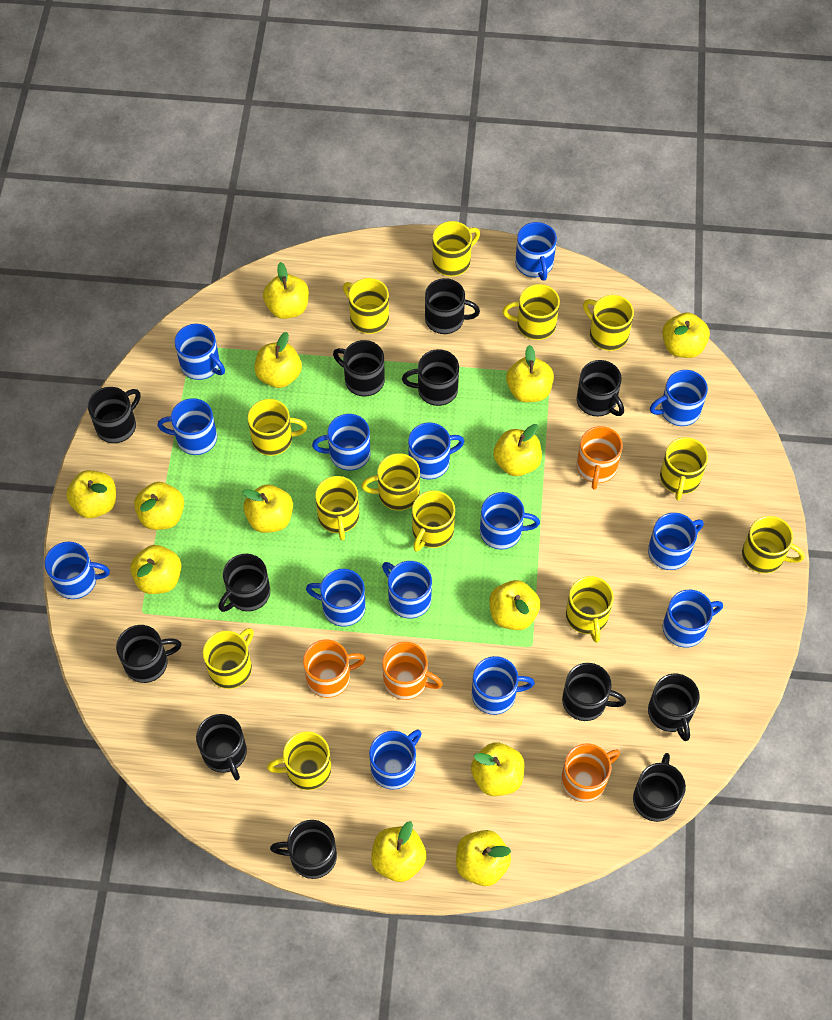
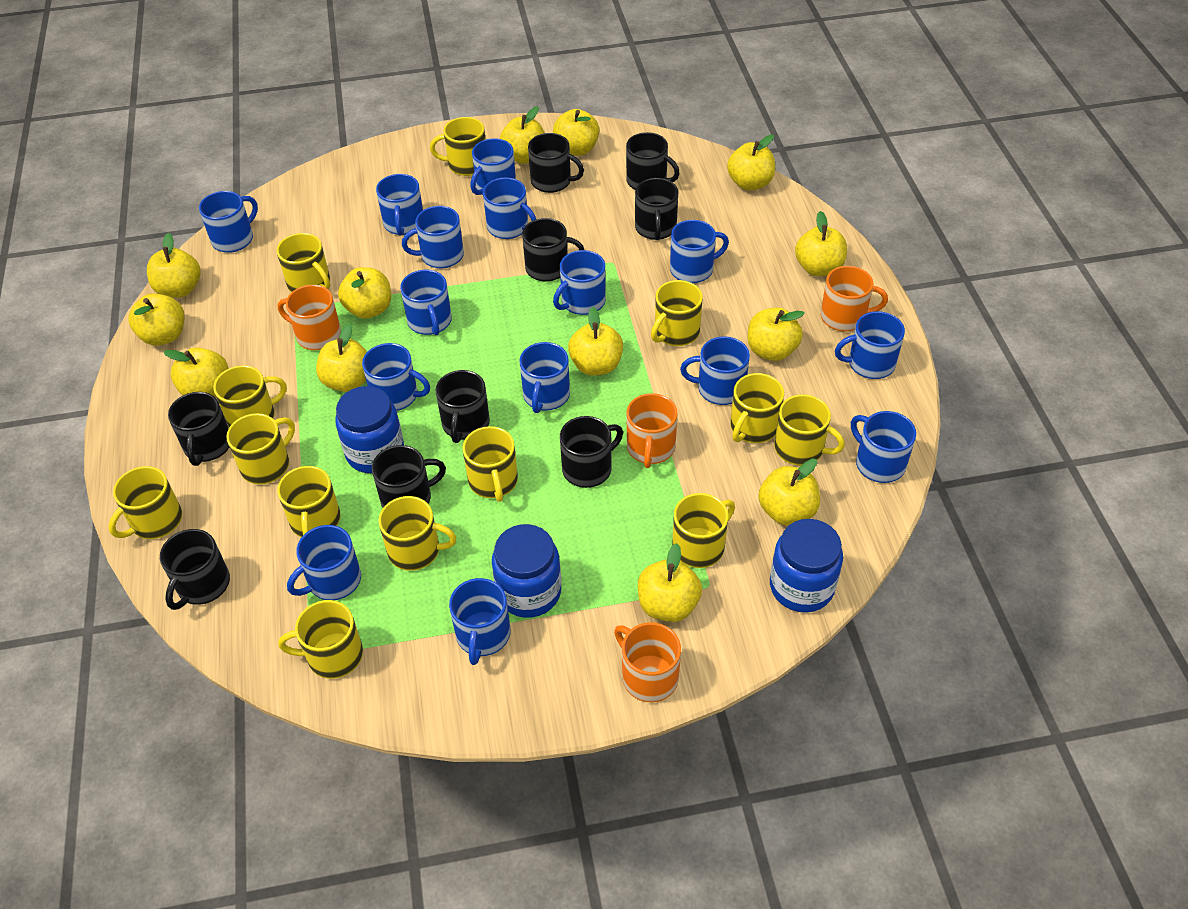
black mug: [88,387,140,443] [116,625,181,683] [196,714,247,780] [218,554,270,612] [270,820,337,879] [333,340,385,396] [402,349,459,406] [425,278,480,334] [562,663,626,721] [577,360,624,417] [633,753,686,822] [648,673,700,741] = 12 -> [160,529,230,610] [168,392,229,466] [372,445,446,508] [435,370,490,443] [522,218,584,282] [528,133,584,193] [560,416,623,488] [626,132,680,189] [635,178,678,240] = 9
blue jar: none = 0 -> [335,386,404,473] [492,524,561,618] [770,519,843,613] = 3
blue mug: [45,542,110,599] [157,398,217,455] [175,324,225,380] [306,569,366,627] [312,414,370,471] [369,730,422,790] [382,561,432,619] [408,423,464,479] [472,656,535,715] [480,492,540,550] [515,222,557,281] [648,513,704,570] [650,370,708,426] [663,590,723,648] = 14 -> [199,191,258,253] [287,525,361,600] [362,343,430,411] [376,174,423,235] [400,270,452,335] [402,206,464,268] [449,578,511,665] [470,138,516,195] [483,178,536,239] [519,342,570,413] [553,250,606,315] [670,220,729,283] [680,336,750,405] [835,311,905,379] [851,411,916,483] = 15

